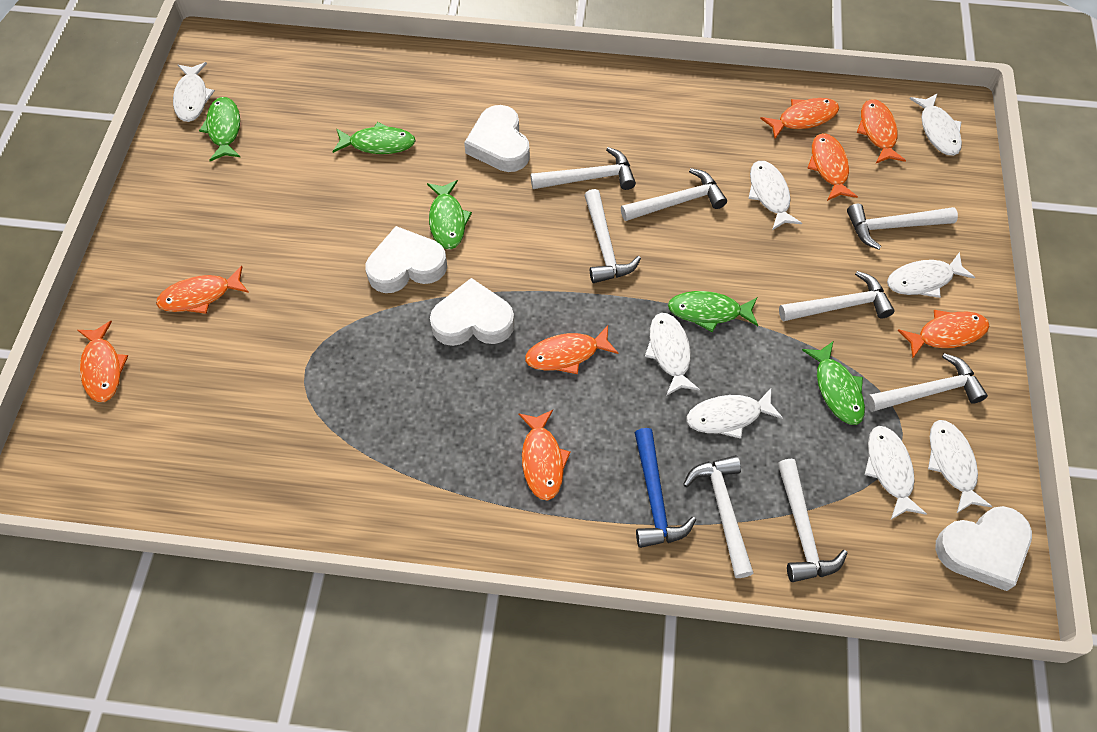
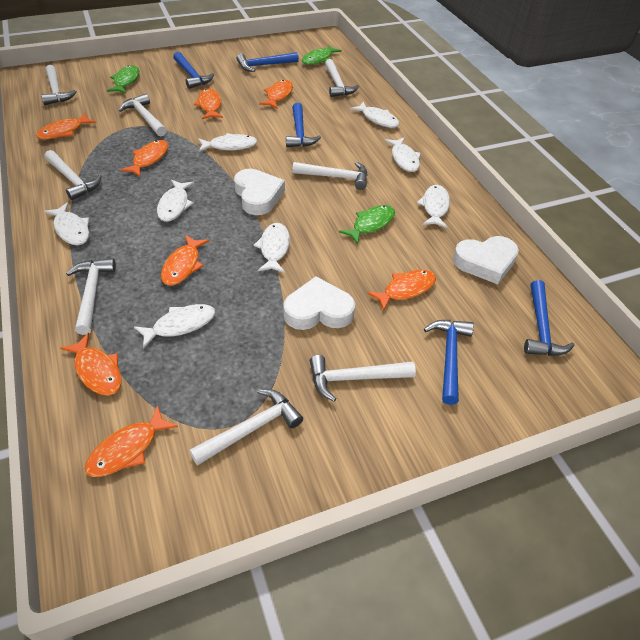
blue hammer: [635,428,696,548] = 1 -> [173,52,214,89] [236,52,299,72] [286,103,321,147] [424,320,474,405] [524,280,575,356] = 5
green fish: [199,97,240,161] [333,122,416,154] [427,180,472,249] [668,291,758,332] [802,342,865,425] = 5 -> [107,65,139,94] [302,45,342,65] [339,205,395,245] = 3
white heart: [366,226,447,293] [430,278,514,346] [464,105,530,172] [935,506,1032,591] = 4 -> [234,169,285,215] [283,276,355,330] [453,236,519,284] = 3

